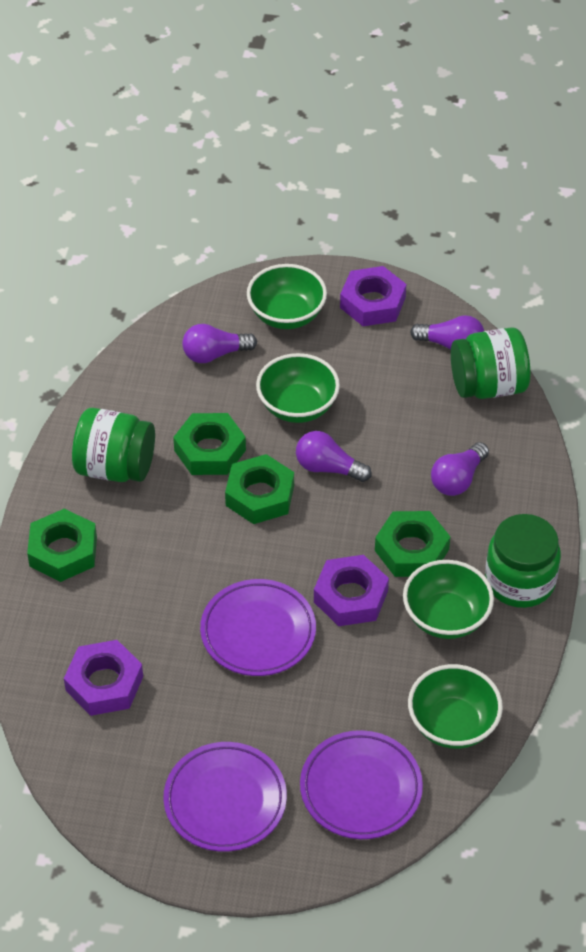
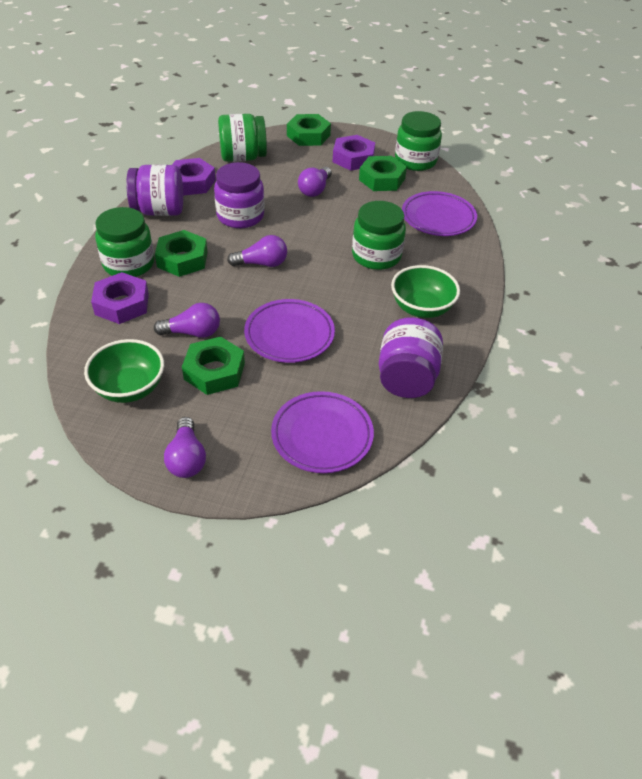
green bowl: [247,264,327,329] [256,353,340,423] [403,560,494,639] [408,664,503,749] = 4 -> [84,339,164,403] [391,265,460,318] = 2
green jar: [72,408,155,482] [451,327,530,399] [485,514,561,608] = 3 -> [95,207,155,277] [218,114,267,162] [352,201,406,270] [395,111,442,171] = 4
purple jar: none = 0 -> [126,165,183,216] [214,162,264,228] [379,317,443,398] = 3

